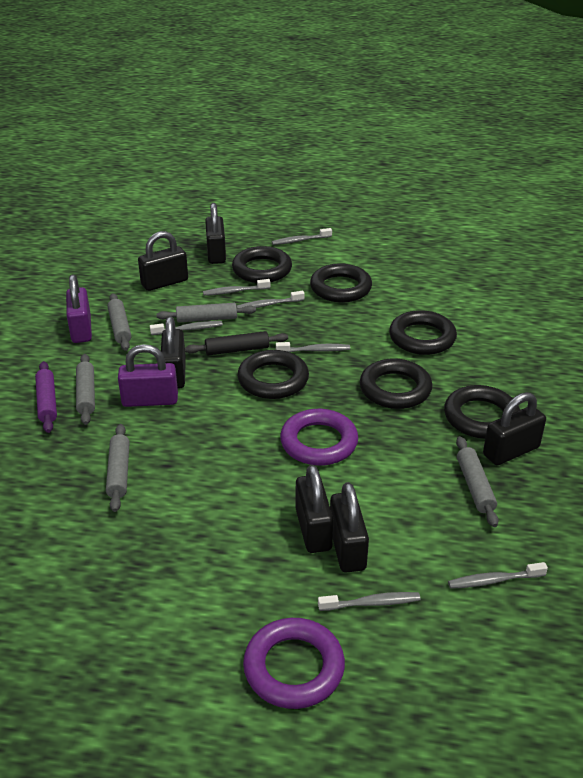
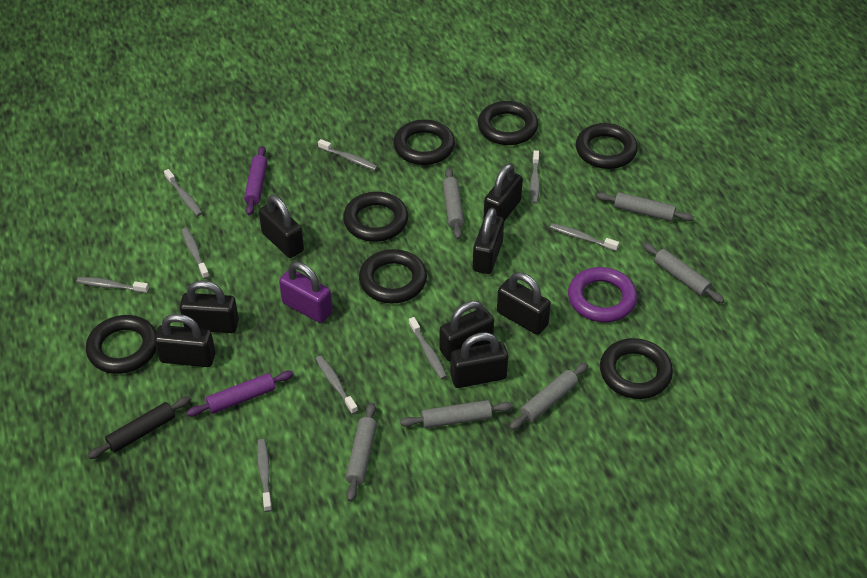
black padlock: [138,231,188,291] [161,316,186,389] [205,203,226,264] [296,465,333,553] [330,482,369,573] [483,392,546,465] = 6 -> [154,314,215,367] [180,281,239,333] [259,195,304,258] [439,301,494,362] [451,332,508,388] [473,208,504,274] [484,164,523,221] [497,272,551,335] = 8
black ring: [232,246,292,283] [237,350,309,399] [310,263,372,303] [360,359,433,409] [389,310,457,355] [444,385,520,439] = 6 -> [86,315,157,374] [343,192,408,242] [359,249,427,303] [393,119,455,165] [478,101,538,145] [576,123,638,169] [600,338,673,399] = 7
grey rolling pin: [76,354,95,425] [106,424,130,512] [107,293,131,351] [156,303,256,323] [456,436,499,527] = 5 -> [346,402,377,502] [400,400,513,428] [443,168,464,239] [509,363,588,430] [597,192,694,221] [643,243,724,303] = 6
grey toothbrush: [150,321,223,335] [203,279,271,296] [237,291,305,308] [272,228,332,245] [276,342,350,352] [318,592,421,611] [448,562,548,589] = 7 -> [76,277,149,293] [164,169,202,216] [182,228,209,279] [257,439,272,512] [316,355,358,414] [318,139,378,170] [409,317,447,379] [530,150,540,204] [550,223,619,251] = 9
purple padlock: [66,274,92,343] [118,344,178,407] = 2 -> [279,262,332,323] = 1
purple ring: [243,618,345,709] [280,409,358,466] = 2 -> [568,267,637,322] = 1
purple rolling pin: [35,361,57,433] = 1 -> [187,371,294,417] [244,146,268,215] = 2

